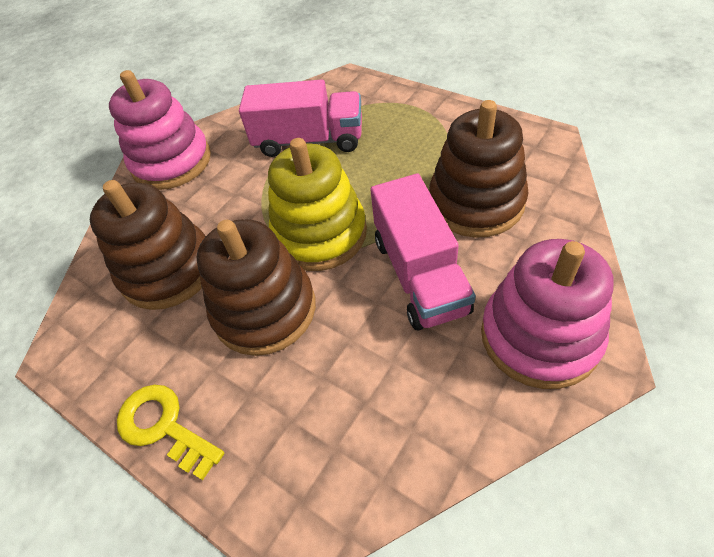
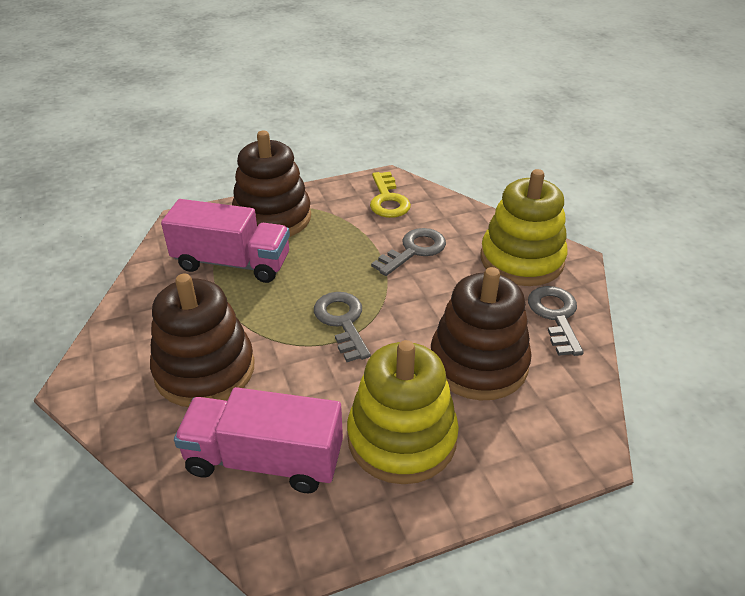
grey key: none = 0 -> [314,292,371,362] [371,228,446,276] [528,286,584,356] = 3
pink stacking toy: [109,70,211,190] [481,239,613,389] = 2 -> none = 0
yellow stacking toy: [268,138,367,271] = 1 -> [347,340,459,484] [481,169,568,286] = 2

